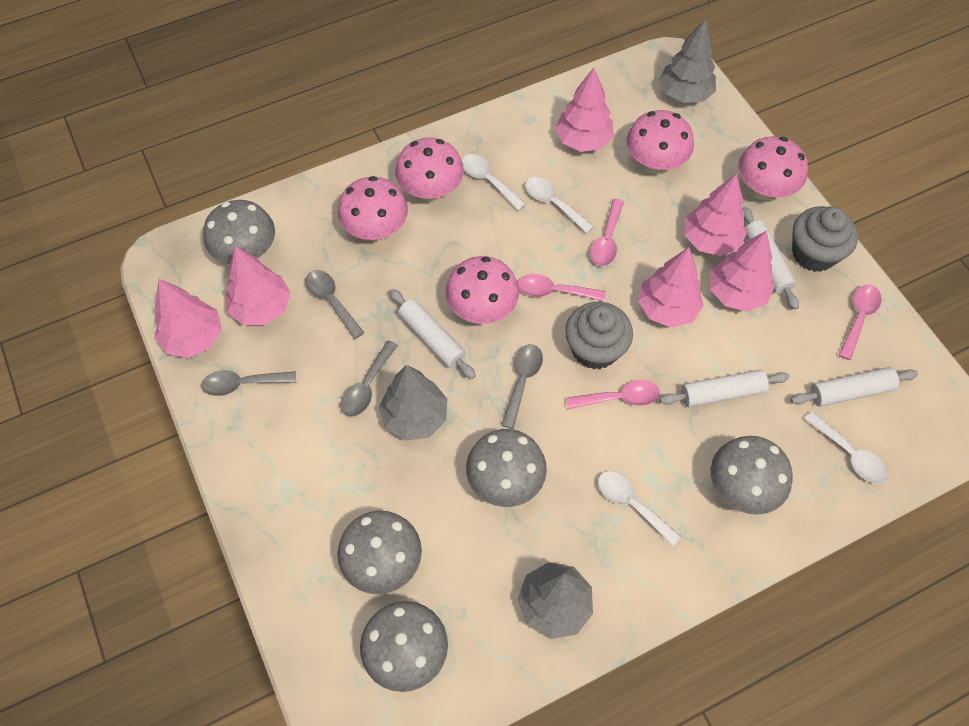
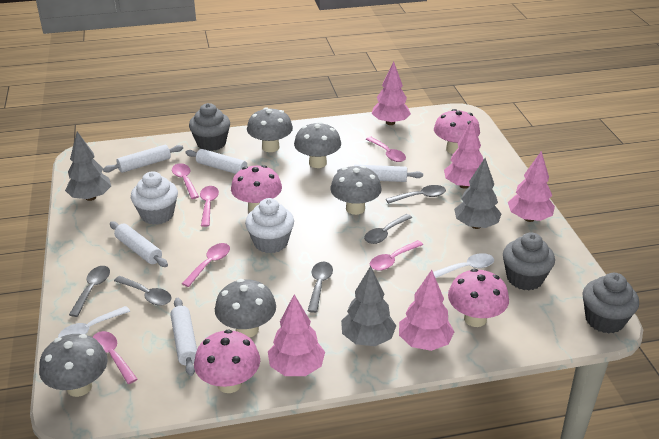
grey cupcake: [565,302,633,369] [792,206,858,272] = 2 -> [189,103,230,151] [503,232,555,290] [583,273,639,333] = 3
grey spoon: [201,370,296,396] [305,270,364,339] [340,340,398,417] [501,344,543,429] = 4 -> [69,266,110,317] [114,276,172,306] [308,262,333,313] [364,214,412,244] [386,185,446,204] = 5
pink mushroom: [338,176,408,241] [395,137,464,202] [446,256,519,324] [627,110,694,174] [739,136,808,201] = 5 -> [194,329,260,393] [231,165,282,212] [434,109,480,154] [448,269,509,327] = 4
pink spoon: [518,274,606,301] [566,380,660,409] [590,199,624,266] [839,284,882,360] = 4 -> [93,331,137,384] [172,163,199,199] [182,243,230,287] [200,186,219,227] [366,137,406,162] [370,240,423,271] = 6
pink tree: [155,279,222,358] [226,246,291,325] [555,68,614,152] [638,247,704,327] [685,173,747,256] [710,230,775,312] = 6 -> [268,295,325,376] [371,61,411,125] [399,270,454,351] [444,120,484,189] [508,151,555,222] = 5
white cupcake: none = 0 -> [131,171,178,225] [245,198,294,253] = 2
white rolling pin: [390,289,476,379] [660,369,789,407] [742,207,799,310] [791,367,918,407] = 4 -> [103,145,183,173] [110,221,168,267] [170,298,197,376] [185,149,247,174] [337,165,423,182] = 5
white spoon: [462,154,526,211] [525,177,594,233] [598,471,681,546] [804,411,888,484] = 4 -> [58,306,130,337] [433,253,494,278] = 2

